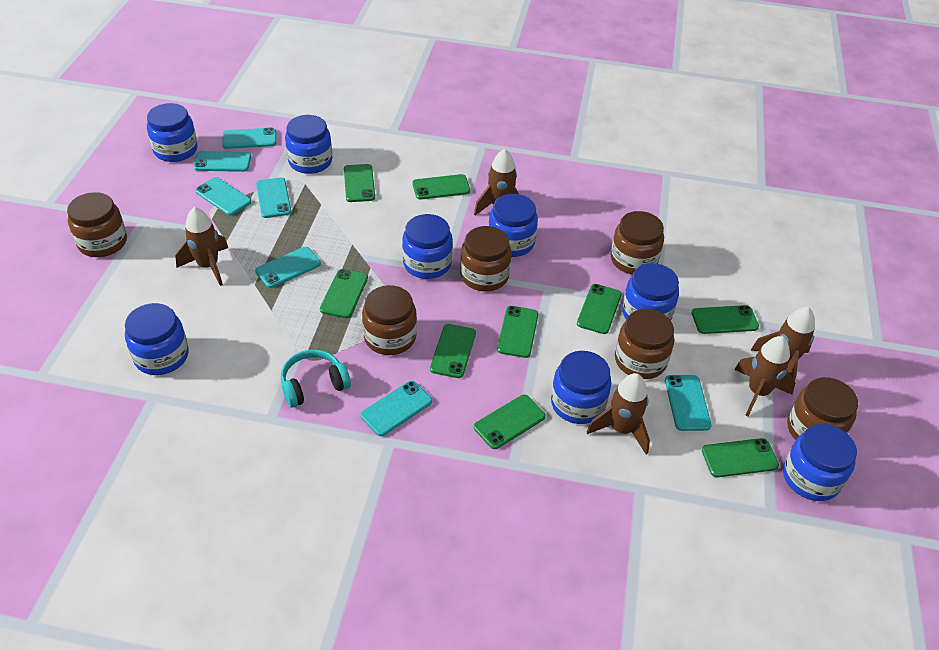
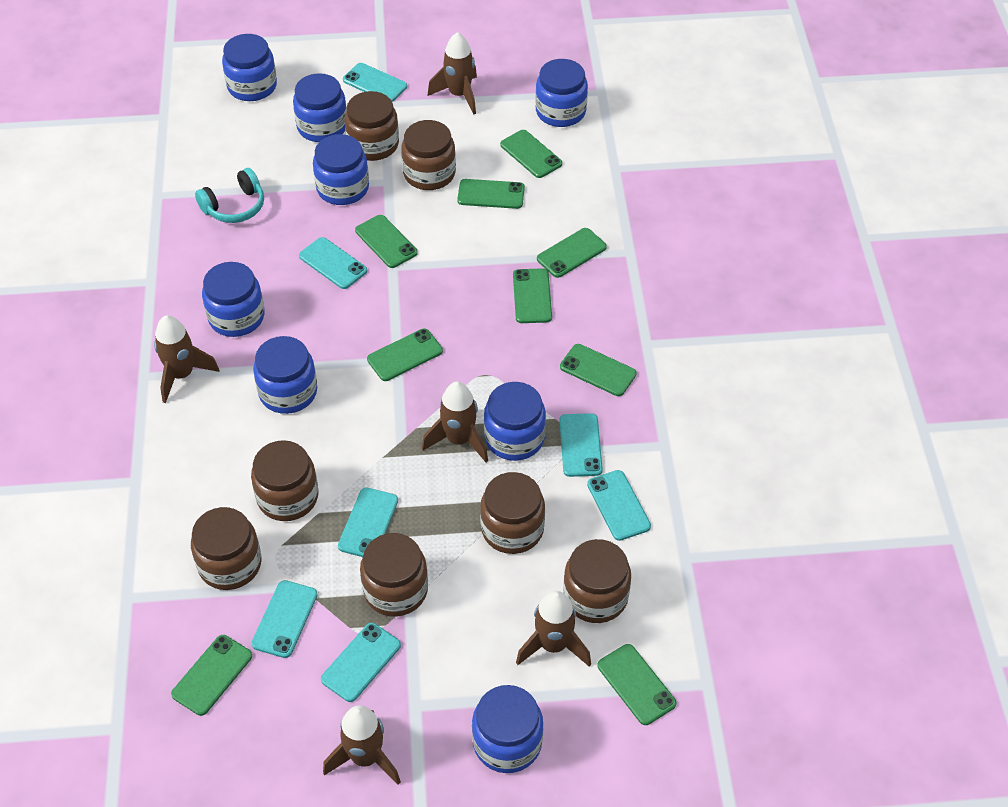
brown jar: [67,192,127,257] [362,285,417,355] [460,226,512,291] [611,211,664,275] [615,309,674,379] [787,377,858,440] = 6 -> [191,507,262,590] [251,440,318,521] [345,91,399,161] [360,533,428,617] [401,120,456,190] [480,472,545,554] [563,539,631,623] = 7

